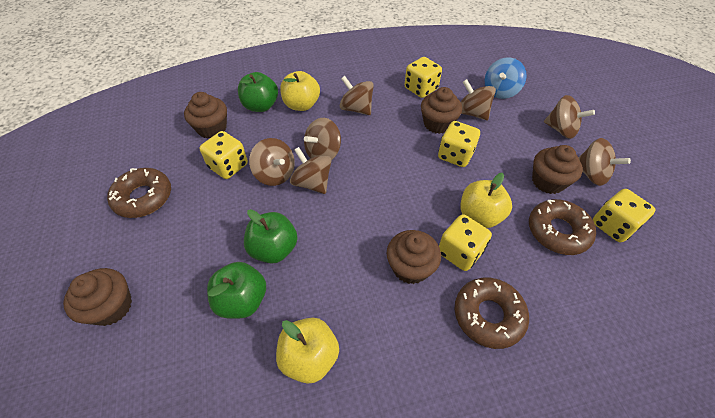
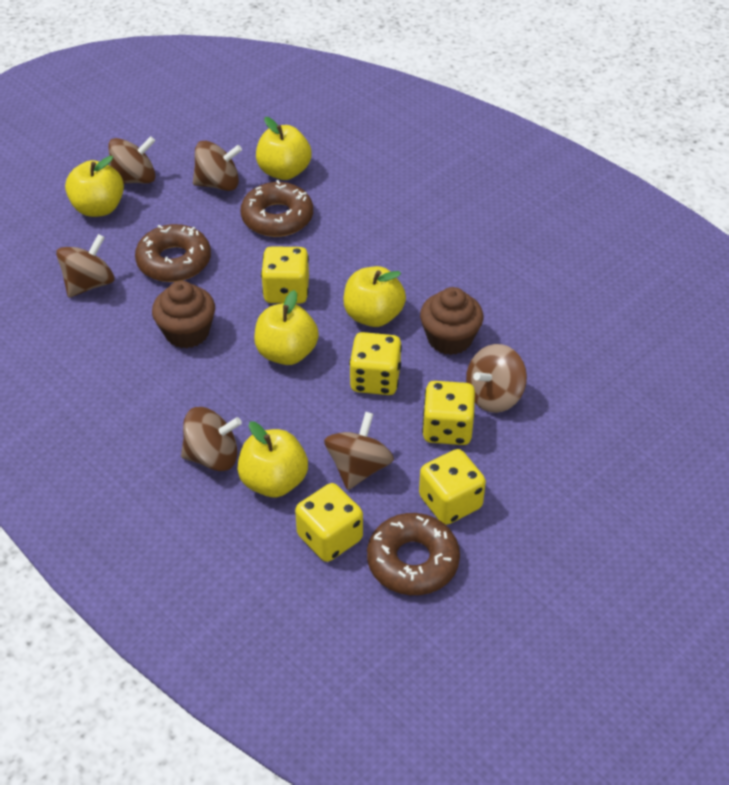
blue spinning top: [485,58,527,99] = 1 -> none = 0
brown cupcake: [63,268,132,326] [184,92,227,139] [387,230,441,284] [421,87,462,134] [532,145,583,194] = 5 -> [152,281,215,349] [420,287,483,355] = 2
brown spinning top: [249,138,295,186] [290,147,332,194] [304,118,341,160] [340,76,374,115] [461,79,496,120] [544,95,595,139] [579,138,631,186] = 7 -> [56,234,115,298] [108,136,156,184] [181,407,242,471] [193,141,242,191] [324,412,394,490] [466,344,527,413] = 6
green apple: [207,262,266,319] [238,72,278,112] [244,209,298,263] = 3 -> none = 0
yellow apple: [276,318,339,384] [280,71,320,111] [460,173,512,228] = 3 -> [65,156,124,217] [237,421,308,497] [254,290,319,365] [256,117,312,180] [343,266,406,327] = 5

